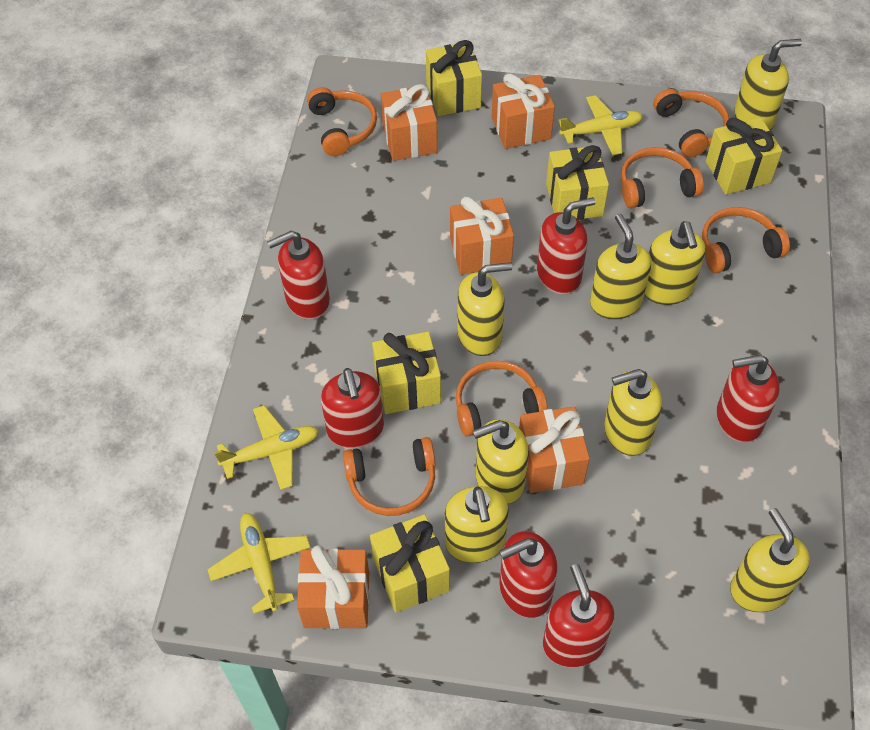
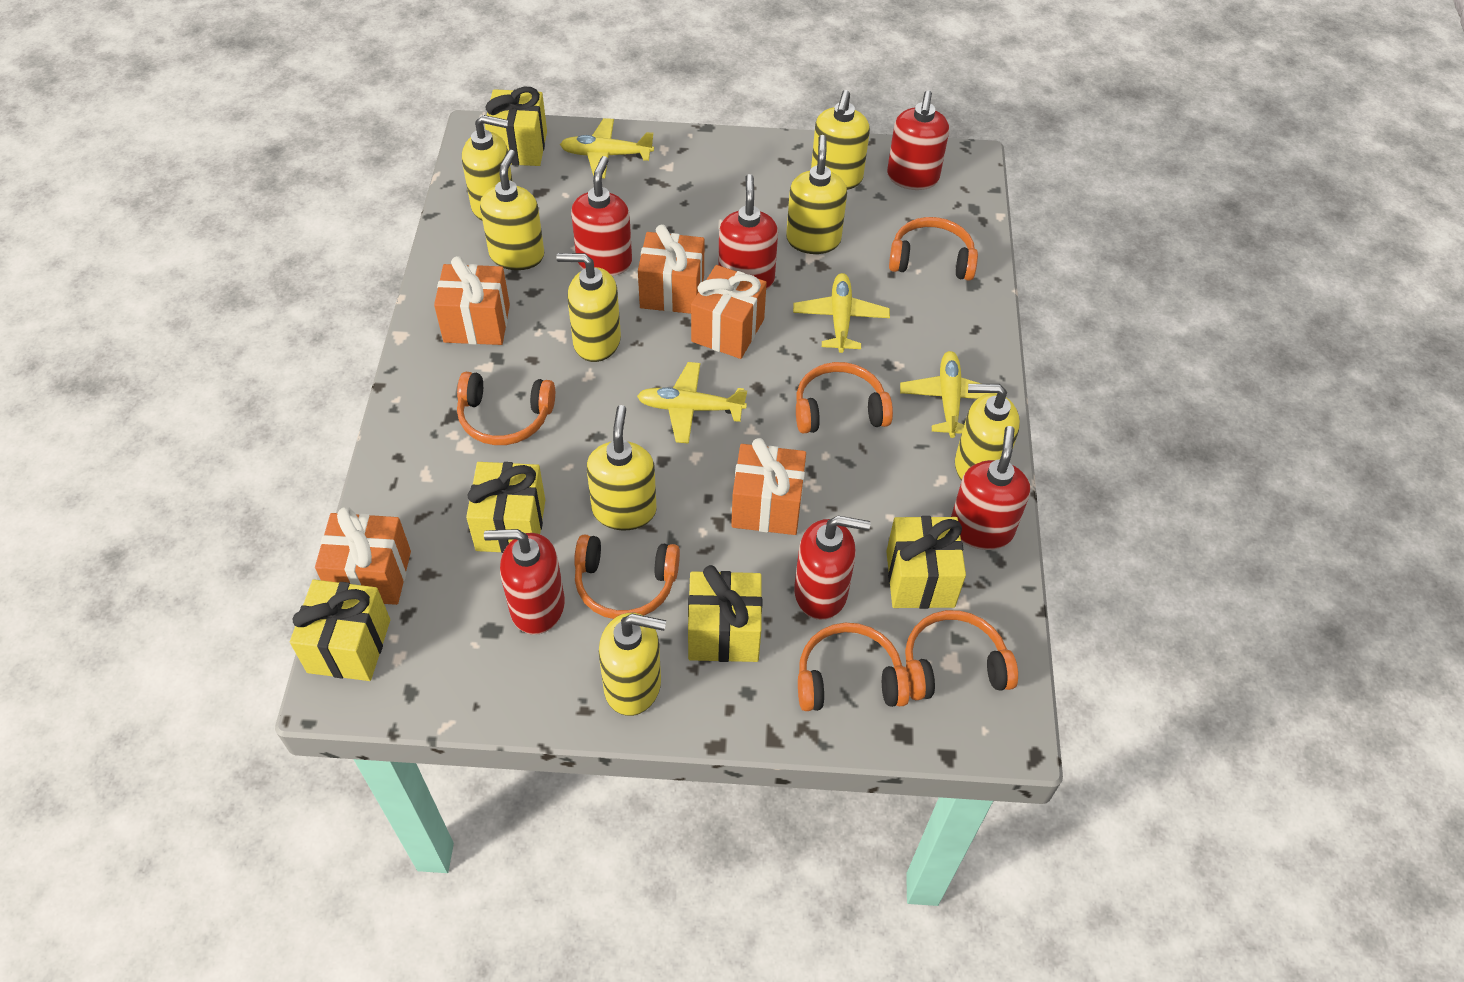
yellow plane: [207,513,311,614] [214,405,319,490] [558,95,643,156] = 3 -> [560,118,654,178] [637,362,747,444] [793,273,890,353] [900,351,997,438] = 4

